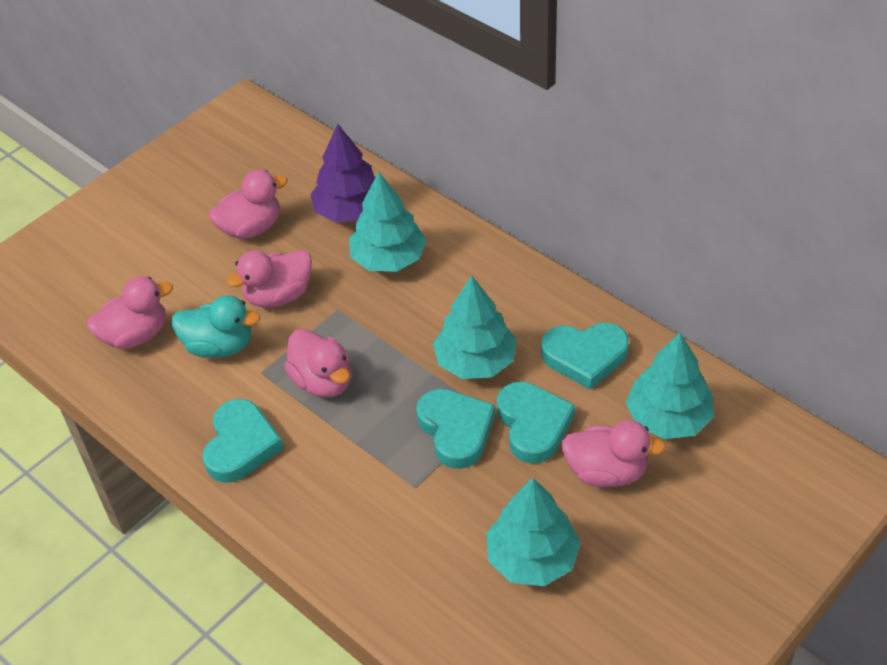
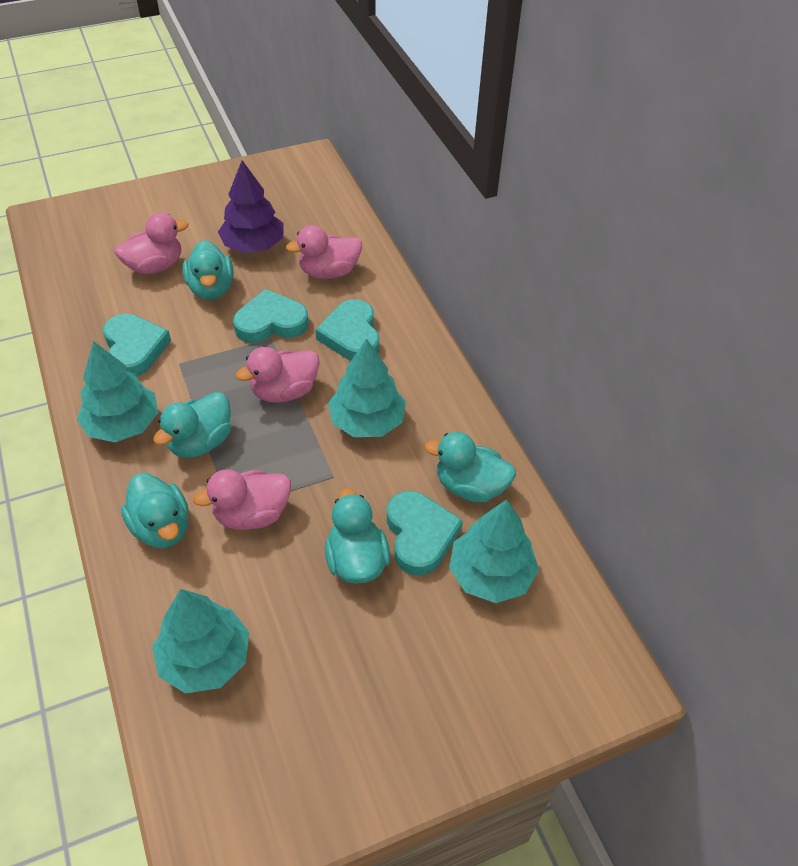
pink duck: [87,276,173,349] [209,170,288,239] [226,250,312,308] [284,329,351,397] [561,420,666,487] = 5 -> [114,212,188,274] [193,469,291,530] [236,347,320,403] [286,225,362,279] = 4
turquoise duck: [172,295,260,358] = 1 -> [121,473,189,548] [153,392,231,458] [183,240,234,300] [325,488,390,584] [424,432,516,502] = 5

